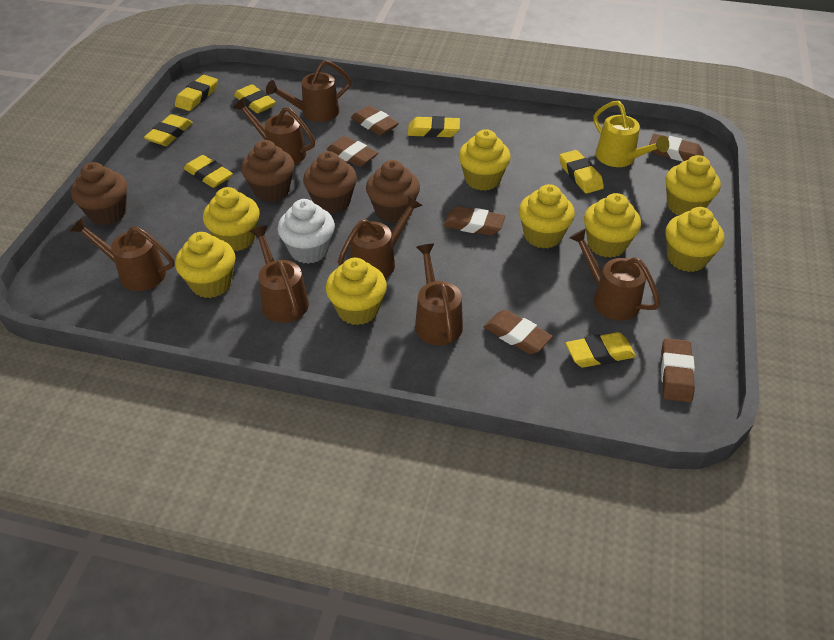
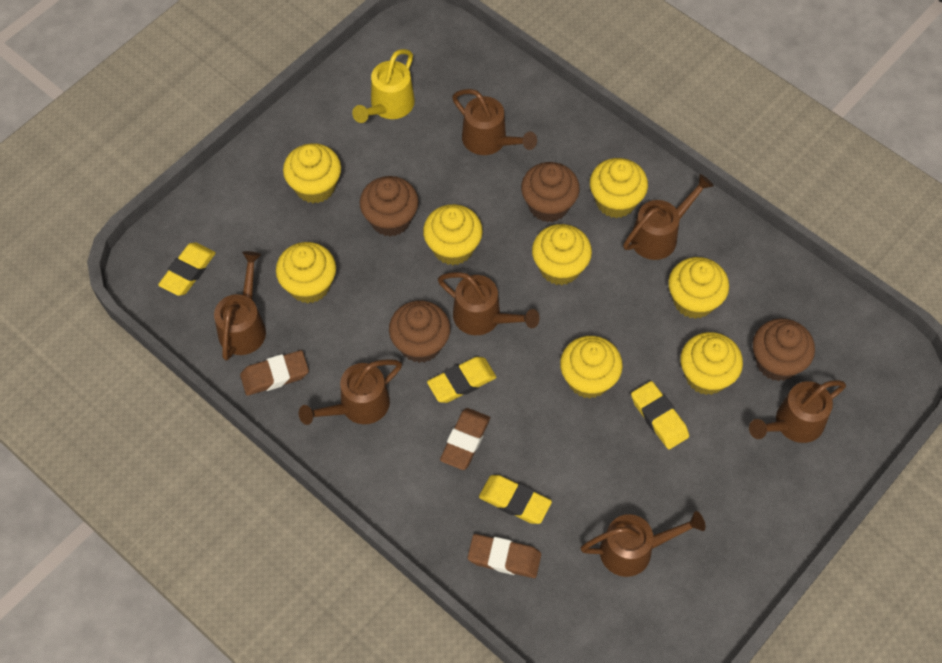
brown eraser: [327,136,378,167] [351,105,399,135] [443,206,505,236] [484,310,553,354] [649,134,704,162] [661,338,695,402] = 6 -> [240,350,309,396] [440,408,490,470] [468,534,541,578] = 3
white cupcake: [278,199,335,264] = 1 -> none = 0
yellow eraser: [144,114,193,146] [175,75,218,111] [184,155,233,188] [234,84,276,113] [408,116,460,138] [559,150,604,194] [566,332,636,368] = 7 -> [158,242,216,296] [427,357,496,403] [479,475,552,524] [631,381,689,449] = 4

